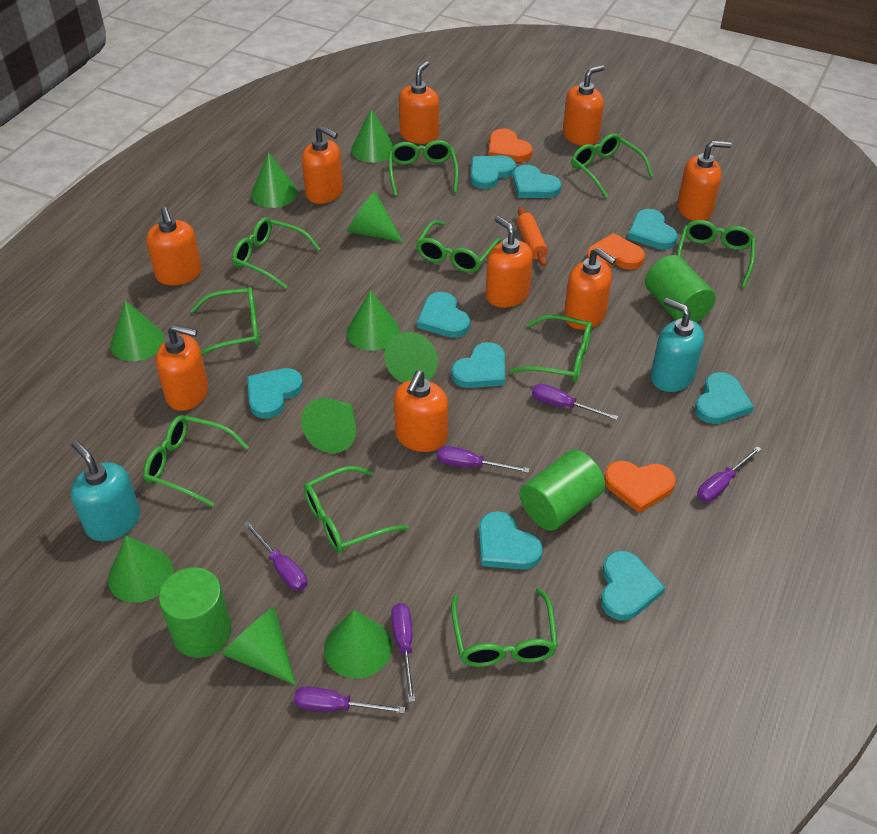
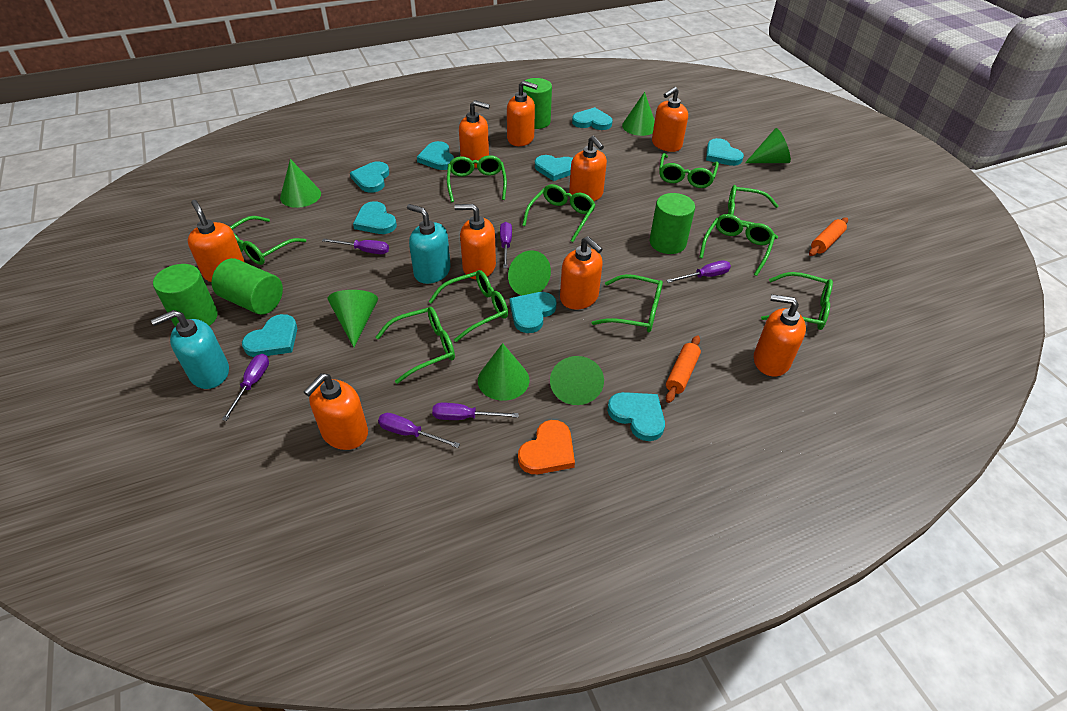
green cone: [108,535,174,603] [110,301,165,361] [221,607,296,685] [251,152,298,208] [301,398,356,453] [324,610,392,678] [347,192,403,242] [347,290,400,351] [351,109,394,163] [384,332,438,383] = 10 -> [280,159,321,208] [328,290,378,347] [478,343,529,401] [508,250,551,295] [550,356,604,405] [622,92,655,136] [745,128,791,163] = 7
green cylinder: [159,567,232,658] [520,450,605,531] [645,255,716,322] = 3 -> [153,264,218,326] [212,258,283,315] [523,78,552,129] [650,193,695,254] = 4
orange heart: [488,129,533,162] [586,233,645,270] [604,461,676,513] = 3 -> [518,420,575,474] = 1
orange rolling pin: [517,207,548,266] = 1 -> [666,335,701,403] [809,217,848,256] = 2

